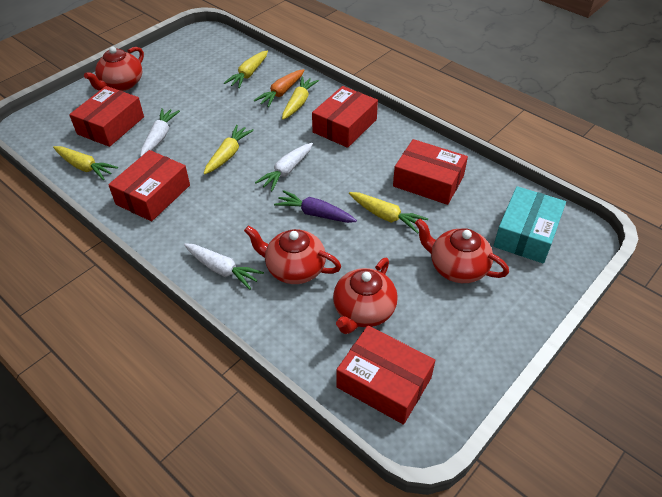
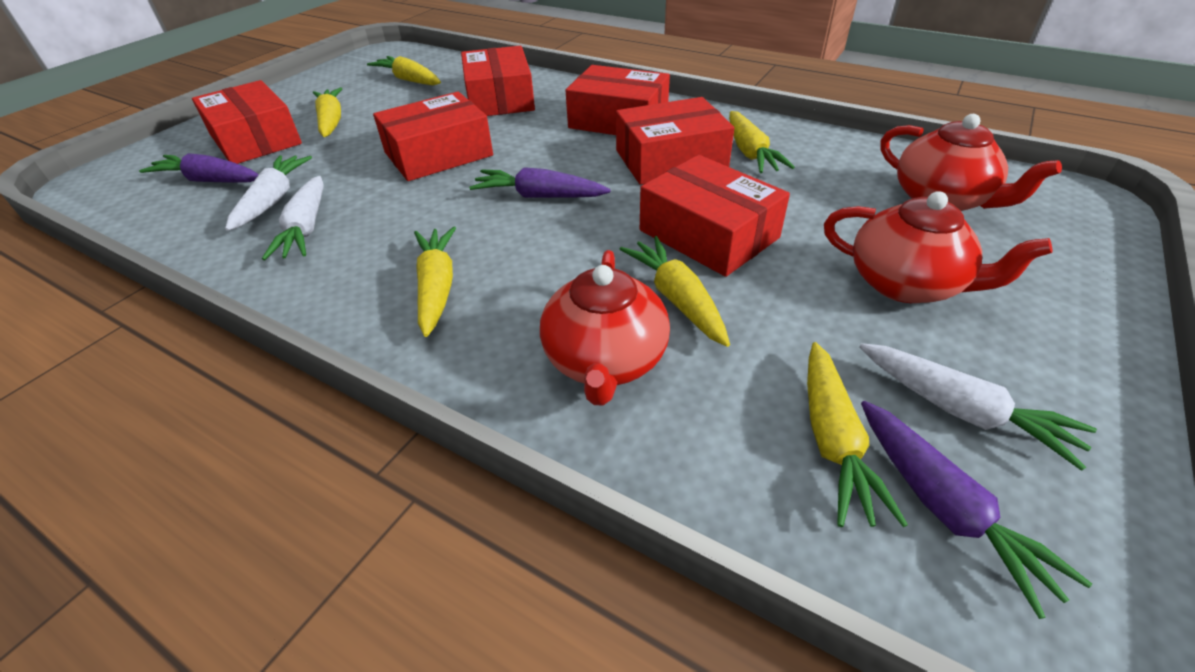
orange carrot: [254,69,304,107] = 1 -> none = 0
purple carrot: [274,190,357,223] = 1 -> [139,153,259,183] [469,167,611,198] [861,401,1092,619] = 3
red box: [69,86,144,147] [108,150,190,221] [312,86,378,148] [336,326,435,425] [393,139,468,205] = 5 -> [192,80,302,164] [373,92,493,181] [461,46,535,116] [565,65,670,135] [616,97,734,185] [640,155,790,277] = 6
red teapot: [84,47,144,91] [244,226,341,284] [333,258,398,334] [415,219,509,283] = 4 -> [540,250,670,405] [824,191,1053,303] [880,114,1062,211] = 3
turquoise box: [494,186,566,263] = 1 -> none = 0
yellow carrot: [53,146,118,180] [204,125,254,175] [224,51,268,88] [282,77,319,120] [349,192,428,234] = 5 -> [313,87,342,137] [367,56,441,85] [414,226,456,337] [620,236,730,347] [729,111,795,173] [807,342,908,527] = 6

